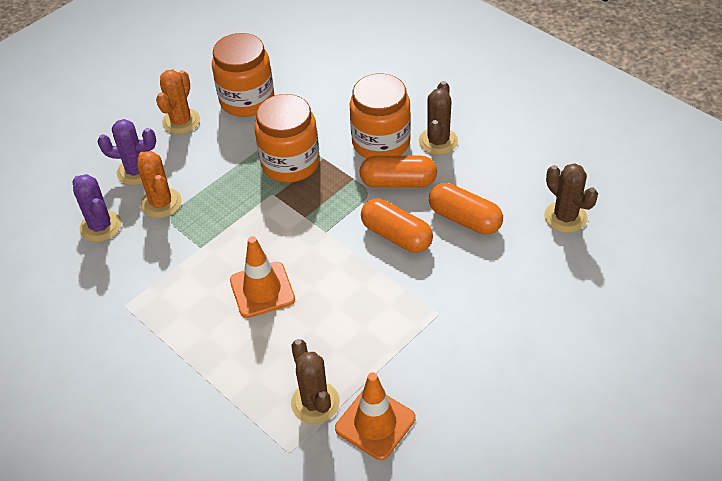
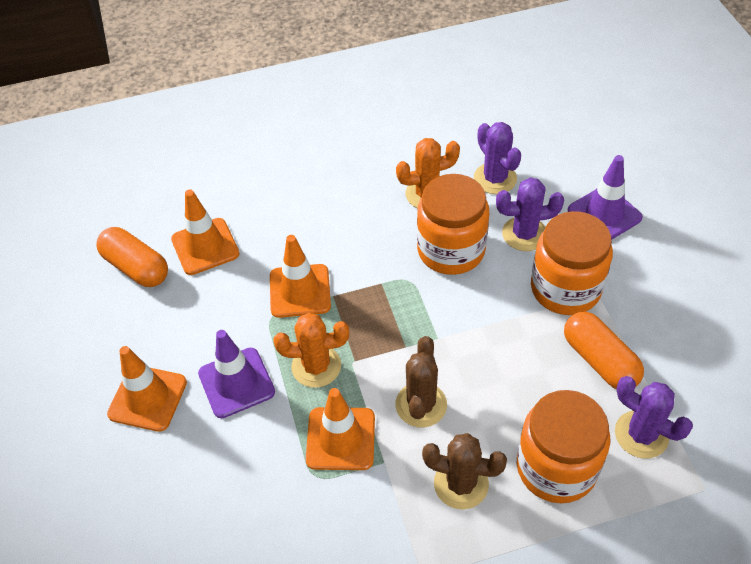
brown cactus: [291,339,340,424] [419,81,458,155] [544,163,598,233] = 3 -> [395,336,447,427] [422,433,507,509] = 2
orange capsule: [359,156,437,188] [361,198,433,253] [429,183,503,235] = 3 -> [96,227,168,287] [564,312,644,389] = 2
orange traffic cone: [230,236,295,318] [335,372,415,460] = 2 -> [107,346,187,432] [171,189,239,275] [270,235,331,318] [306,388,375,470] = 4
purple cactus: [72,174,121,242] [97,119,156,185] = 2 -> [474,122,521,194] [496,177,564,251] [615,376,693,458] = 3
purple traffic cone: none = 0 -> [198,330,275,418] [568,155,643,239] = 2

